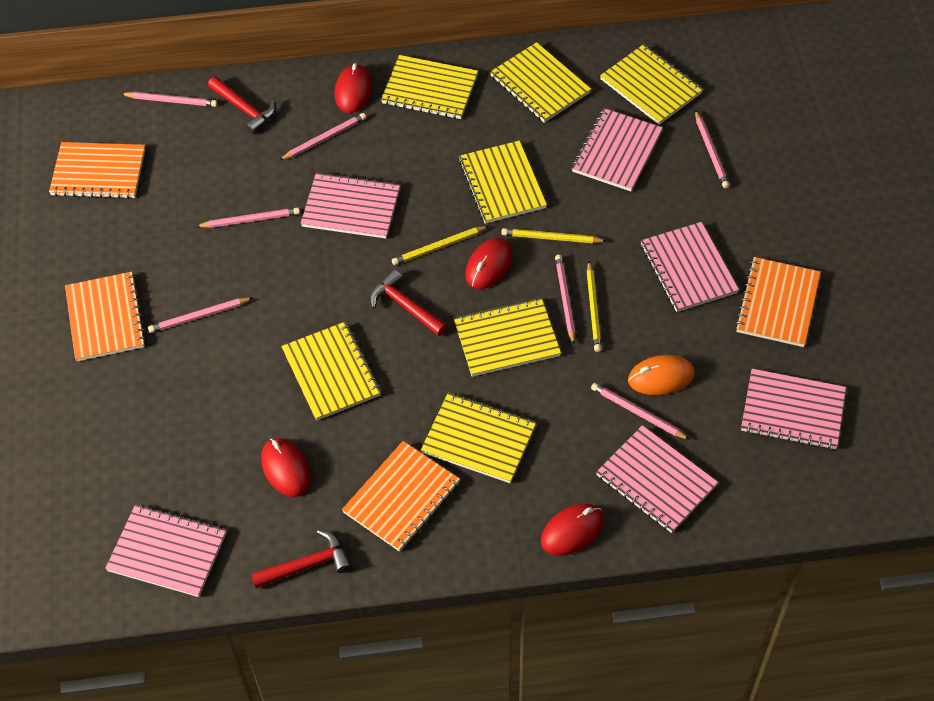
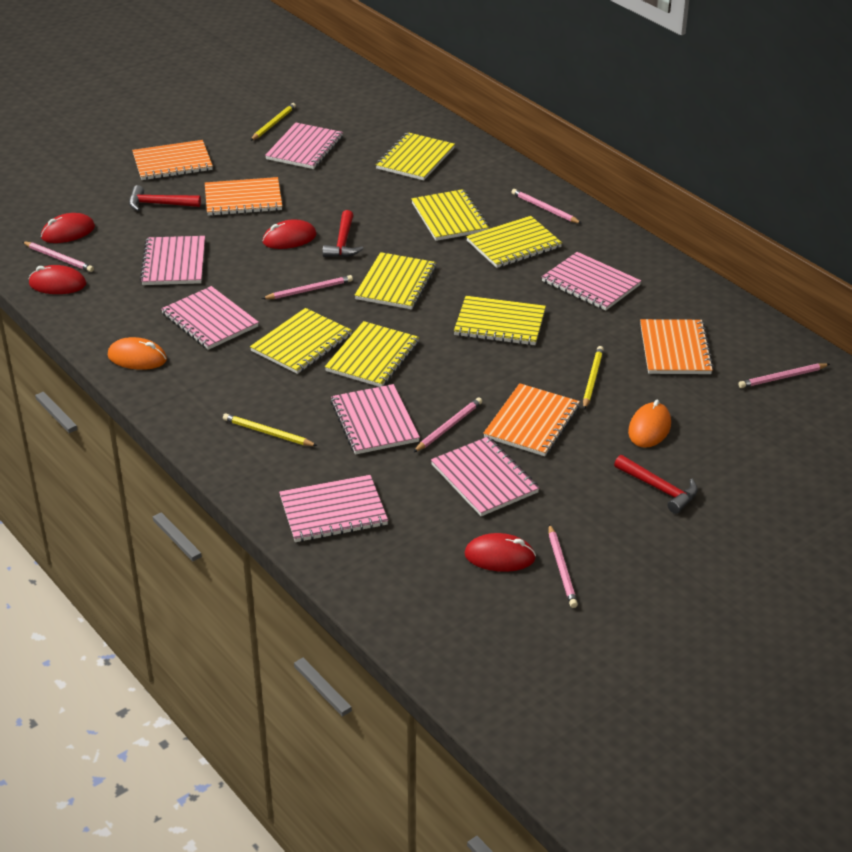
orange mouse: [628,355,695,395] = 1 -> [108,337,167,370] [628,400,671,448] = 2
pink notebook: [105,504,226,597] [301,172,400,238] [572,108,663,191] [596,425,718,533] [641,222,739,312] [741,369,846,450] = 6 -> [140,236,205,285] [161,286,259,350] [265,123,343,169] [279,475,388,542] [330,384,420,454] [431,437,539,516] [542,252,641,311] = 7
pink pencil: [121,92,217,107] [148,298,253,333] [196,207,300,228] [279,113,366,161] [555,255,575,345] [591,383,690,440] [695,110,730,188] = 7 -> [23,242,94,272] [262,275,353,299] [414,397,482,452] [511,189,582,224] [549,524,578,608] [738,363,830,388] = 6

